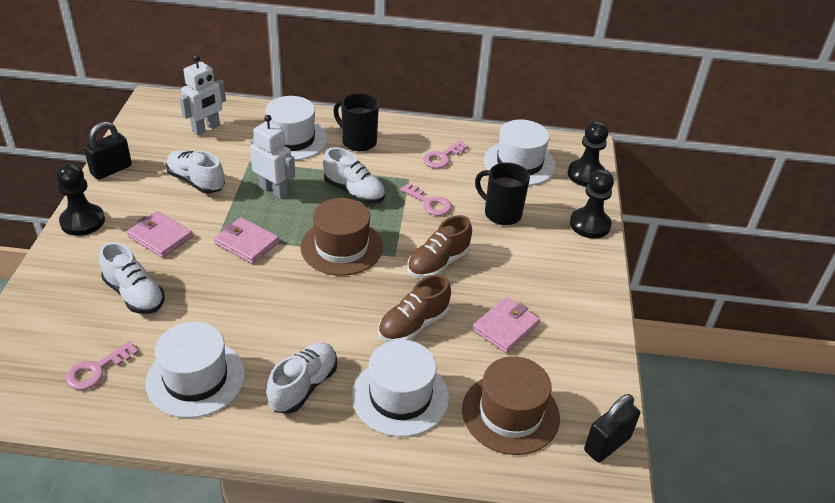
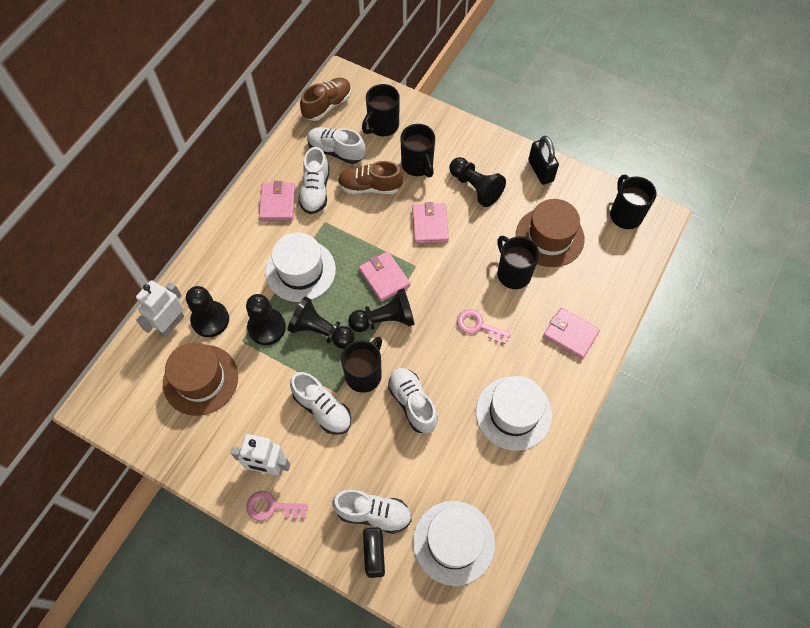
black mug: [333,93,379,151] [475,162,530,225] = 2 -> [341,337,382,393] [362,84,400,136] [400,124,435,177] [497,236,539,289] [610,175,657,229] = 5
black pawn: [56,163,105,236] [568,121,608,187] [570,169,614,238] = 3 -> [186,286,229,337] [246,294,286,345] [287,297,355,349] [348,288,415,332] [449,157,506,207] = 5
pink key: [66,341,138,390] [400,183,452,216] [423,140,468,169] = 3 -> [246,491,308,521] [457,309,511,344] = 2
pink wallet: [127,211,193,258] [214,217,279,264] [472,297,540,353] = 3 -> [259,181,296,221] [359,251,410,302] [412,202,449,244] [543,308,600,359] = 4
white hat: [145,322,245,418] [265,96,328,161] [352,340,449,437] [484,120,556,186] = 4 -> [265,233,336,302] [413,501,495,586] [476,376,552,451] = 3
white shoe: [99,242,165,314] [166,150,225,194] [267,342,337,414] [323,147,385,204] = 4 -> [290,372,351,435] [298,147,329,214] [307,127,366,164] [332,490,412,534] [388,368,438,433] = 5

